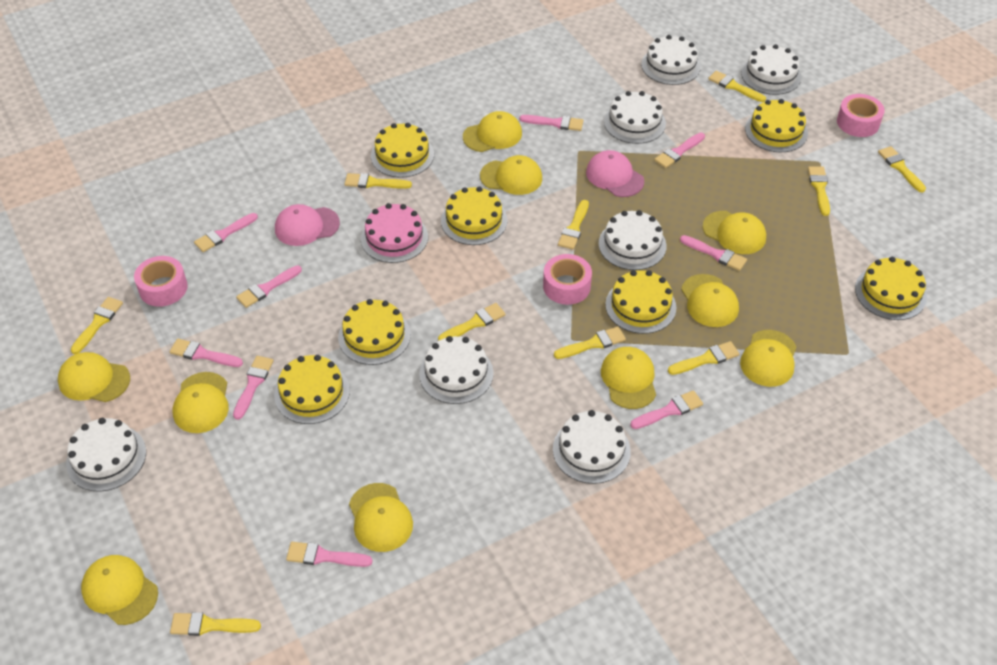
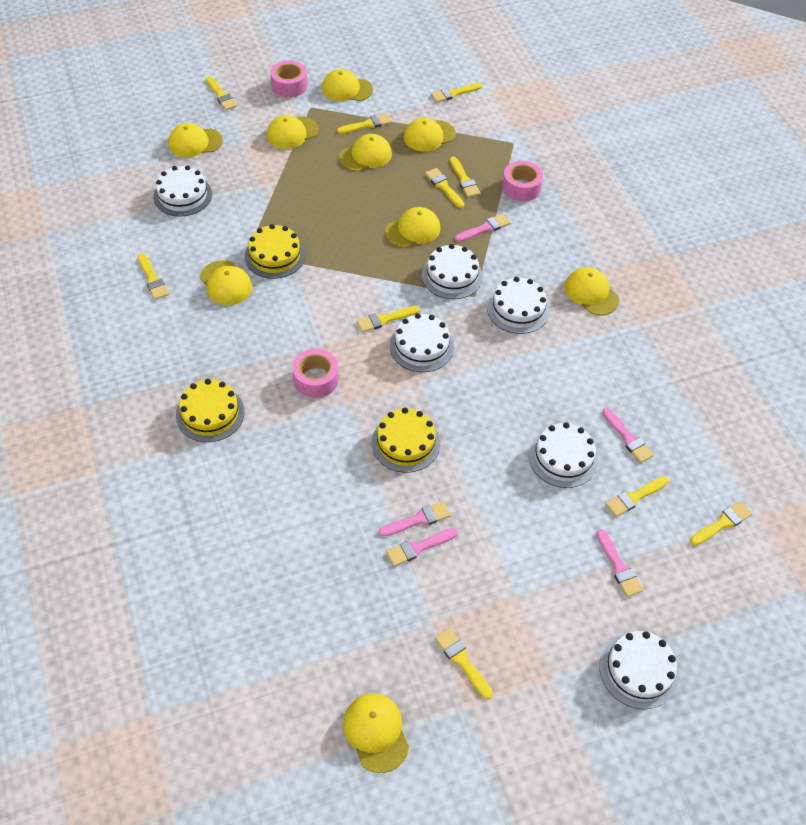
pink brush: [170,339,243,367] [194,213,258,252] [233,356,274,420] [236,265,302,308] [286,542,373,567] [520,115,583,131] [630,390,703,429] [654,133,705,168] [680,235,747,271] = 9 -> [379,501,451,537] [386,528,458,566] [455,214,511,242] [596,529,643,597] [602,408,654,463] = 5
pink cake: [361,203,428,263] = 1 -> none = 0
pink cap: [275,204,340,246] [586,150,644,197] = 2 -> none = 0
white cake: [66,418,146,491] [419,336,493,404] [553,410,631,484] [599,210,666,270] [604,91,666,144] [641,35,701,85] [741,44,801,95] = 7 -> [153,165,212,217] [390,313,454,372] [422,244,483,299] [487,277,550,334] [529,422,598,488] [599,631,679,709] = 6
yellow cake: [274,355,350,424] [338,299,411,365] [371,123,434,178] [441,186,508,245] [605,270,677,334] [745,99,808,152] [855,257,927,320] = 7 -> [176,379,245,442] [245,224,305,279] [372,408,440,473] = 3
yellow cap: [58,352,130,402] [81,555,158,625] [173,372,229,433] [349,483,413,552] [463,111,522,152] [480,155,542,195] [601,347,656,409] [681,274,739,327] [703,211,766,254] [740,330,796,387] = 10 -> [168,123,223,157] [200,260,252,305] [267,115,319,149] [322,69,373,101] [339,134,392,172] [343,694,409,773] [385,207,440,248] [404,118,456,151] [564,267,619,315] = 9

